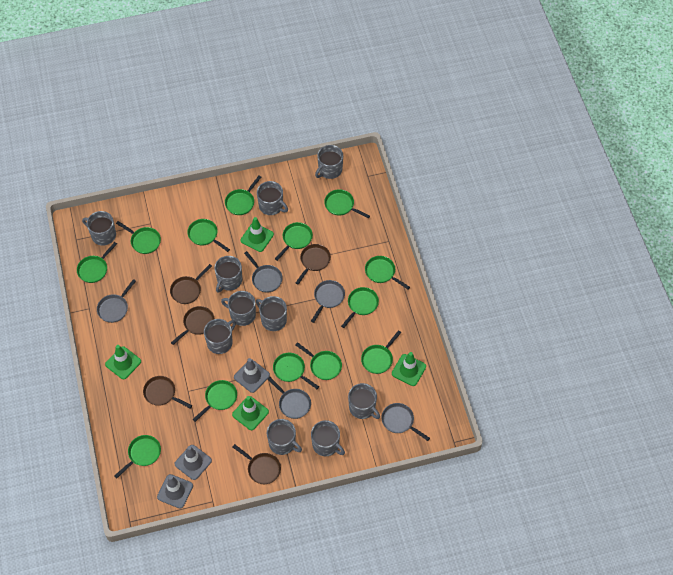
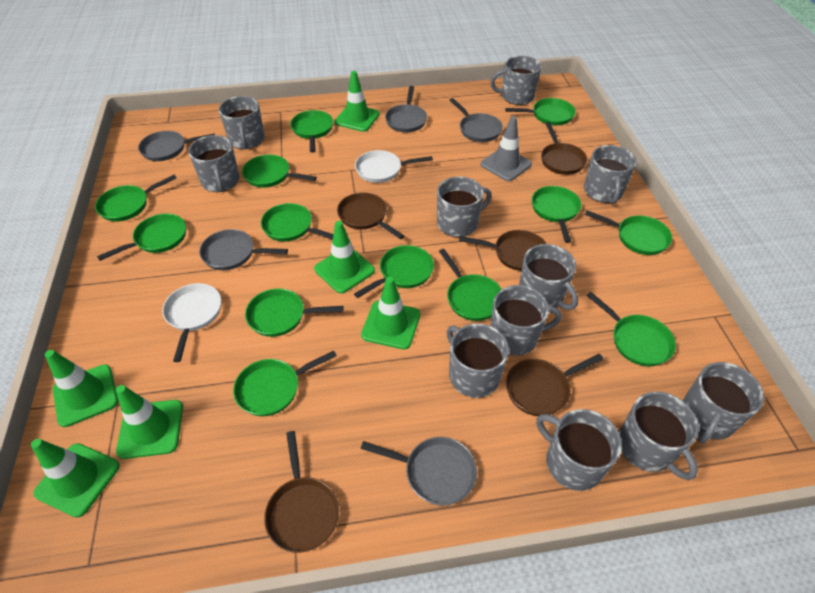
green traffic cone: [105,345,141,379] [232,396,269,430] [240,217,274,252] [392,352,426,386] = 4 -> [31,439,119,517] [45,350,118,427] [116,385,183,459] [314,221,375,293] [335,71,380,132] [361,277,420,349] = 6
grey mug: [82,211,116,246] [204,319,236,354] [214,256,242,293] [221,291,256,326] [256,296,287,331] [257,181,288,215] [267,419,302,455] [311,420,345,456] [315,145,343,179] [348,383,380,419] = 10 -> [188,135,240,192] [219,96,265,149] [437,176,492,237] [447,324,509,398] [490,56,542,105] [490,285,562,356] [519,244,578,310] [536,409,622,491] [584,145,637,204] [619,391,699,480] [682,362,764,444] = 11
grey traffic cone: [157,474,193,508] [175,445,212,480] [234,358,270,393] = 3 -> [480,116,532,181] = 1
white pan: none = 0 -> [162,283,221,362] [355,150,433,183] = 2

